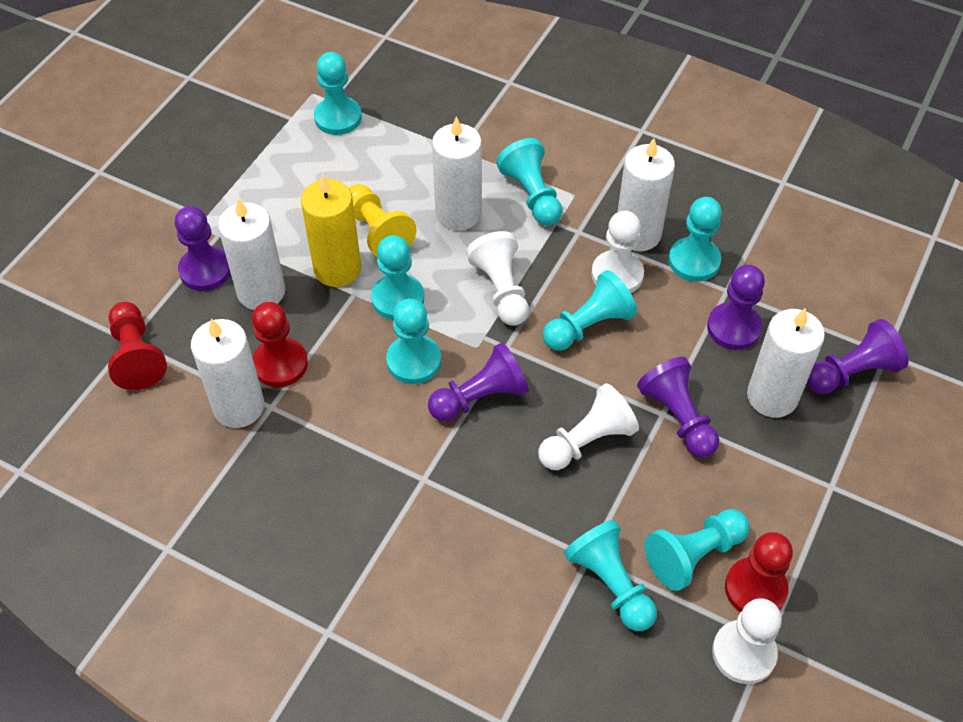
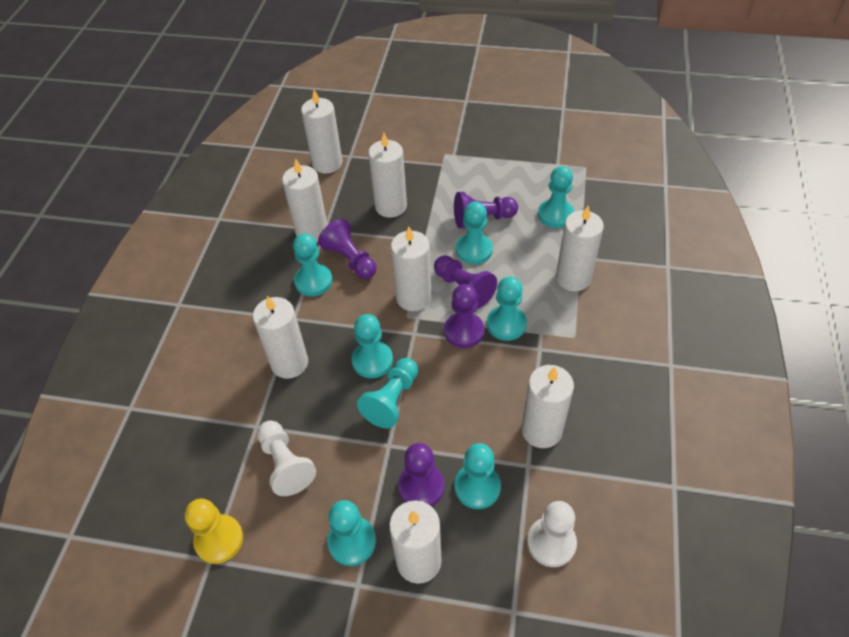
red pawn: [108,302,167,390] [252,302,308,387] [725,532,793,612] = 3 -> none = 0
white candle: [191,319,264,428] [218,198,285,310] [432,116,482,230] [618,138,675,251] [747,308,825,418] = 5 -> [253,295,308,379] [282,159,328,242] [301,90,342,174] [368,133,407,218] [389,500,442,584] [391,227,432,311] [522,365,574,448] [556,206,604,291] = 8
white pawn: [466,231,529,325] [538,383,639,470] [591,211,644,293] [712,598,782,684] = 4 -> [257,421,316,496] [527,501,577,567] = 2
yellow candle: [301,174,361,287] = 1 -> none = 0

